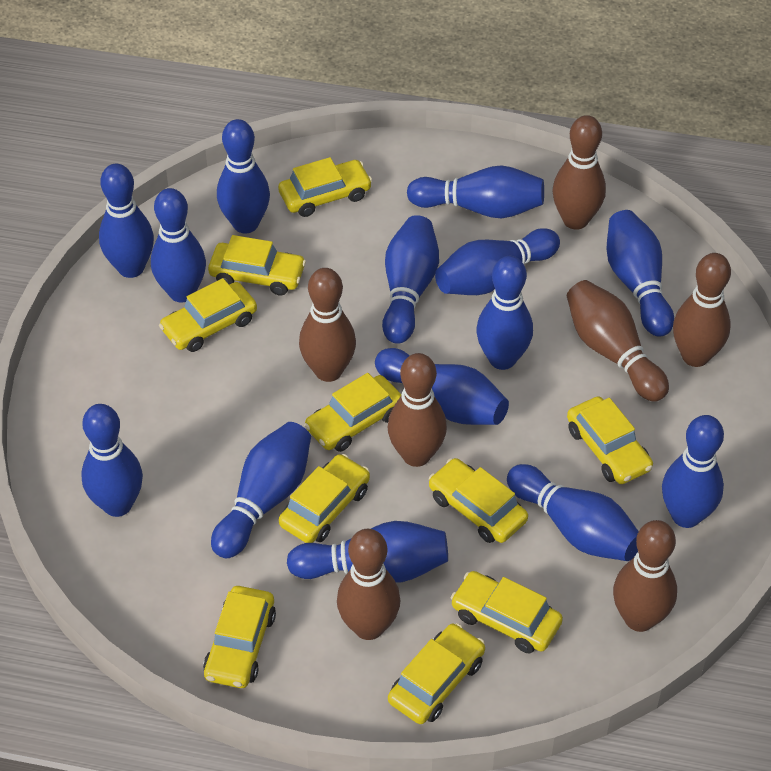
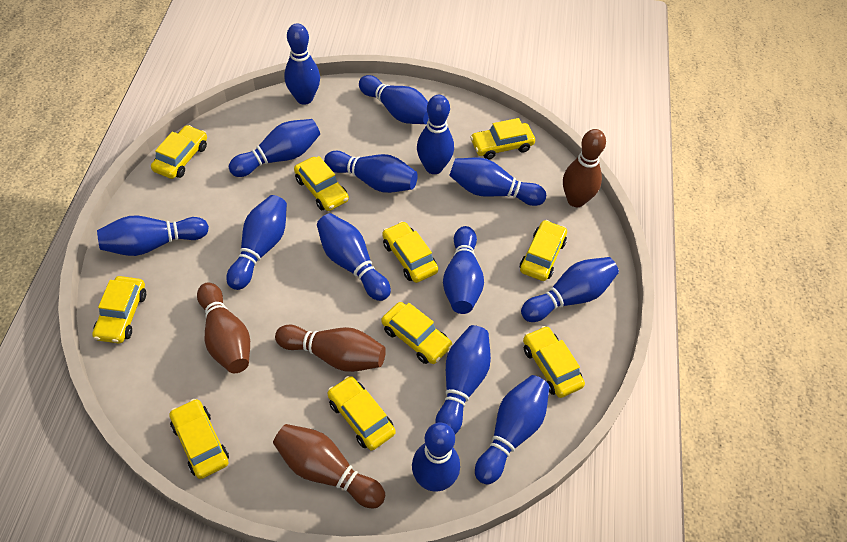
brown bowling pin: [299,268,356,382] [337,529,401,640] [387,353,447,467] [552,115,606,230] [567,280,669,402] [613,520,677,632] [673,253,731,367] = 7 -> [197,282,250,373] [273,424,385,508] [275,324,386,372] [563,129,606,207] = 4

